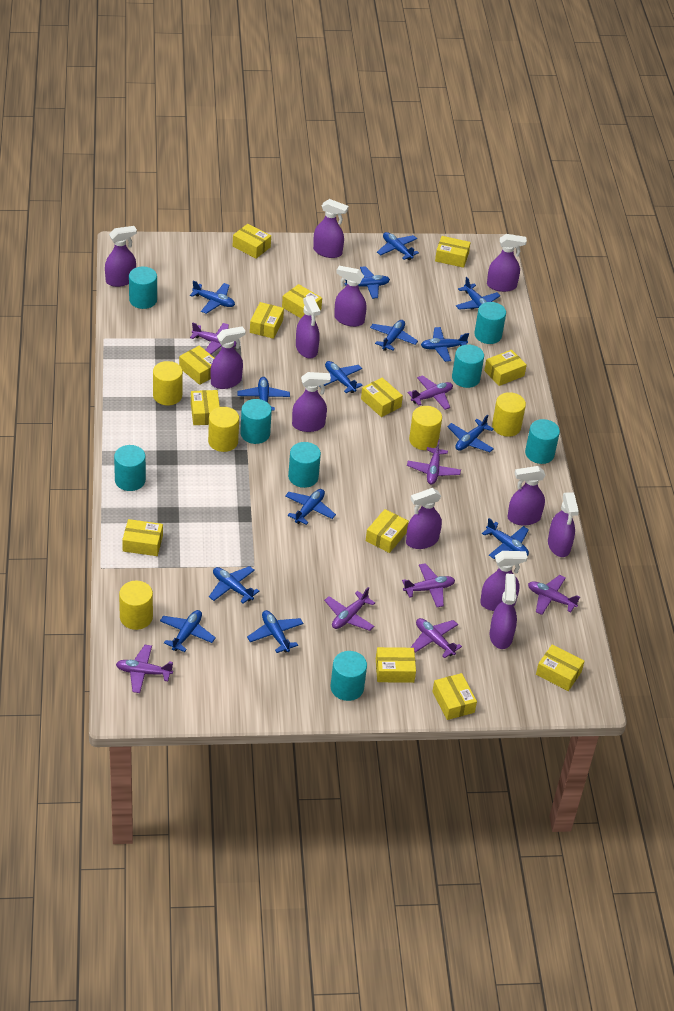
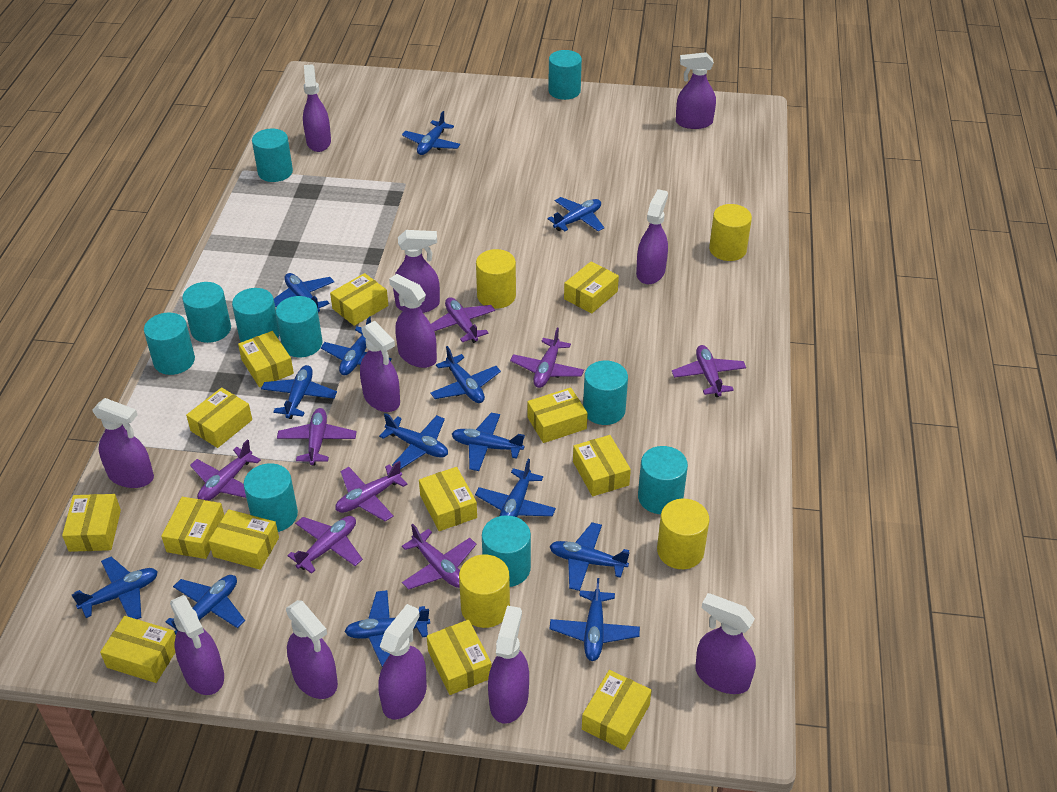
turquoise cylinder: [114,445,146,491] [129,267,157,309] [240,399,272,444] [288,442,321,488] [331,651,367,701] [452,345,484,388] [474,302,506,344] [525,419,560,464] = 8 -> [144,312,195,375] [182,282,231,343] [232,288,280,342] [244,463,298,532] [252,129,293,182] [276,296,322,357] [482,515,531,587] [548,50,582,100] [583,360,628,425] [638,446,688,514] = 10
yellow cylinder: [119,581,153,630] [153,361,183,405] [208,407,239,452] [409,406,442,450] [492,392,526,437] = 5 -> [459,554,510,628] [476,249,516,309] [657,499,709,569] [709,204,752,261] = 4

